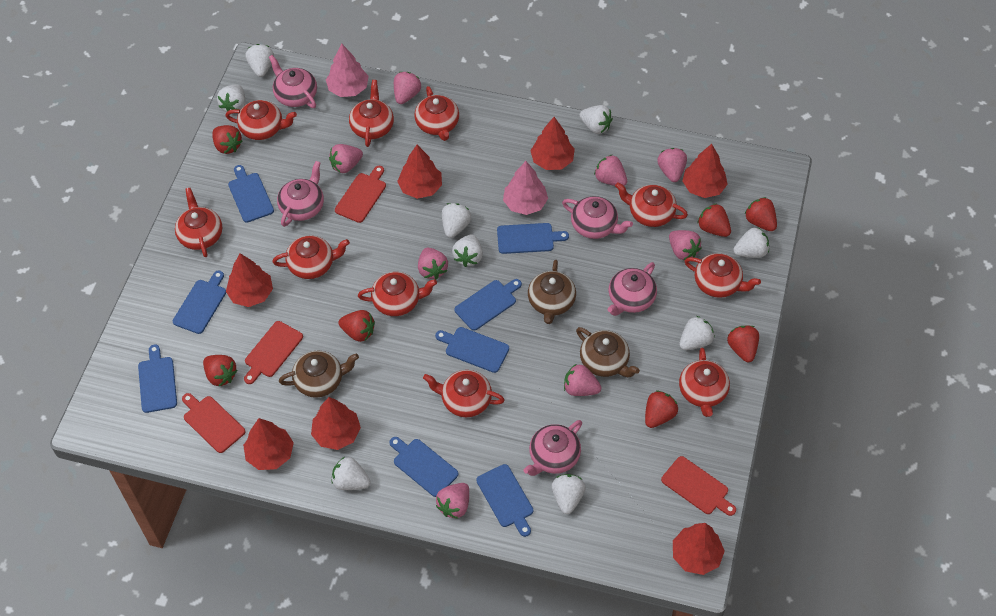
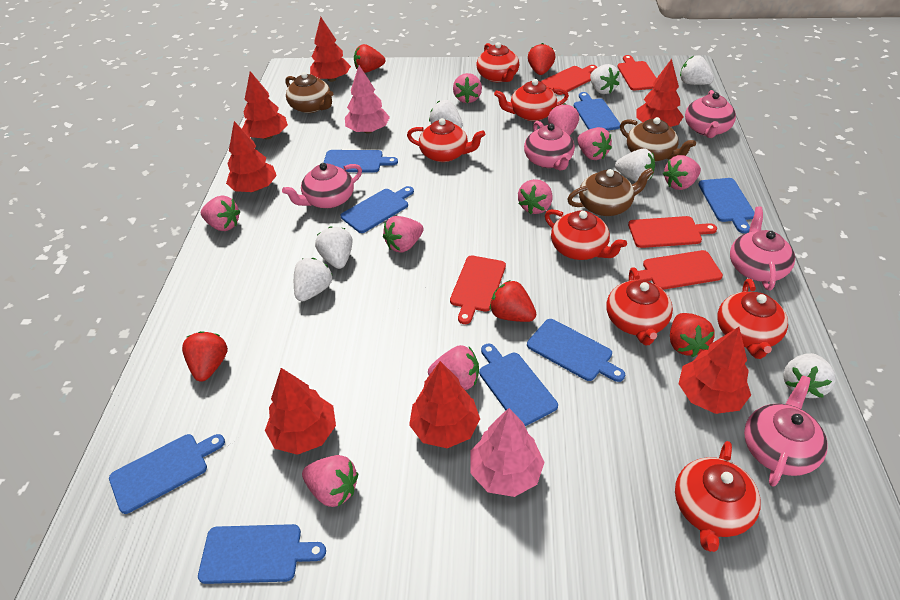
pink strawberry: [329,144,363,173] [394,72,421,104] [418,248,448,280] [436,483,469,519] [564,364,601,396] [594,155,627,186] [657,148,687,182] [669,230,702,260] = 8 -> [201,196,241,231] [302,455,358,507] [383,216,424,253] [428,345,479,390] [453,73,482,103] [518,179,552,214] [548,103,579,135] [577,127,612,160] [663,155,701,190] = 9
red cutting board: [182,393,245,453] [244,321,303,384] [335,166,386,223] [661,456,736,516] = 4 -> [450,255,506,324] [541,65,597,95] [617,55,656,91] [628,216,717,248] [634,250,723,290] = 5
red strawberry: [203,355,237,386] [212,125,242,154] [338,310,375,342] [645,391,678,428] [697,203,731,237] [727,326,759,362] [745,197,777,231] = 7 -> [182,331,228,382] [354,44,385,73] [490,280,536,322] [528,43,555,75] [670,313,715,357] = 5
red teapot: [175,188,222,257] [225,100,297,140] [272,235,350,279] [349,80,394,147] [358,272,437,316] [414,86,459,141] [423,370,504,417] [615,182,688,227] [679,348,730,417] [685,253,761,298] = 10 -> [407,118,485,162] [476,42,519,82] [494,79,569,121] [545,209,627,260] [606,268,673,345] [675,441,761,552] [717,279,788,359] = 7
white strawberry: [217,85,245,112] [246,44,274,77] [332,457,371,490] [442,203,471,238] [452,234,483,267] [551,474,586,514] [580,105,613,134] [679,316,715,350] [733,228,769,258] = 9 -> [294,258,333,302] [315,227,352,269] [429,100,463,128] [590,64,620,94] [615,149,655,182] [680,55,714,85] [783,353,836,398] = 7

